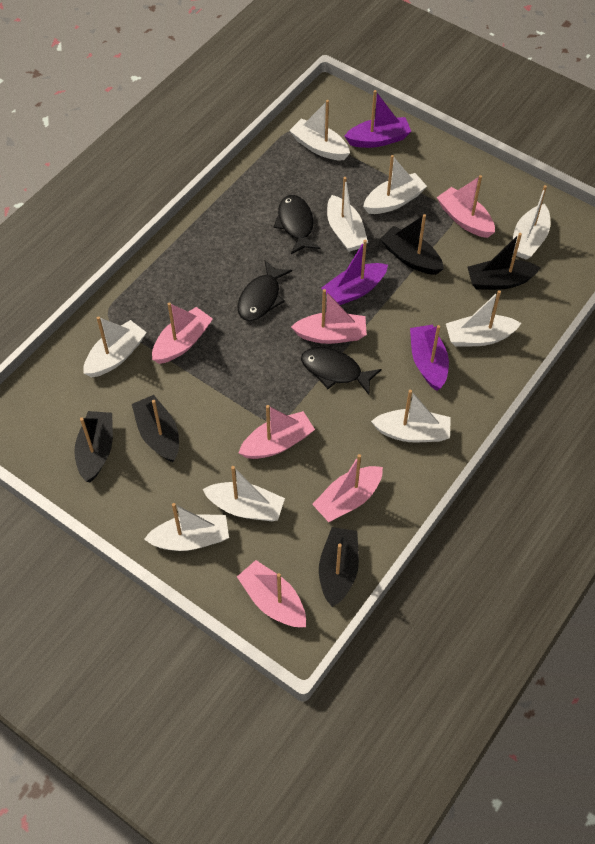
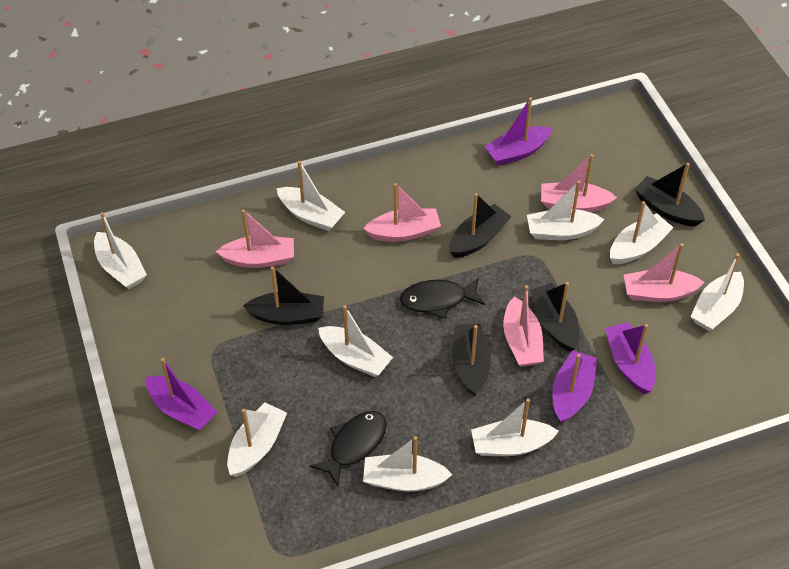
black fish: [238,260,292,321] [274,195,321,254] [301,347,381,395] = 3 -> [310,411,387,487] [400,277,485,319] = 2
pink boat: [152,302,213,364] [237,560,306,628] [239,405,315,459] [291,289,367,344] [312,454,383,522] [437,175,495,238] = 6 -> [216,209,294,268] [363,183,441,242] [503,285,544,367] [541,154,617,212] [624,243,705,302] = 5
purple boat: [321,240,388,305] [344,90,412,148] [410,325,449,391] = 3 -> [146,358,217,431] [484,97,552,166] [552,350,597,423] [605,322,656,394] = 4

